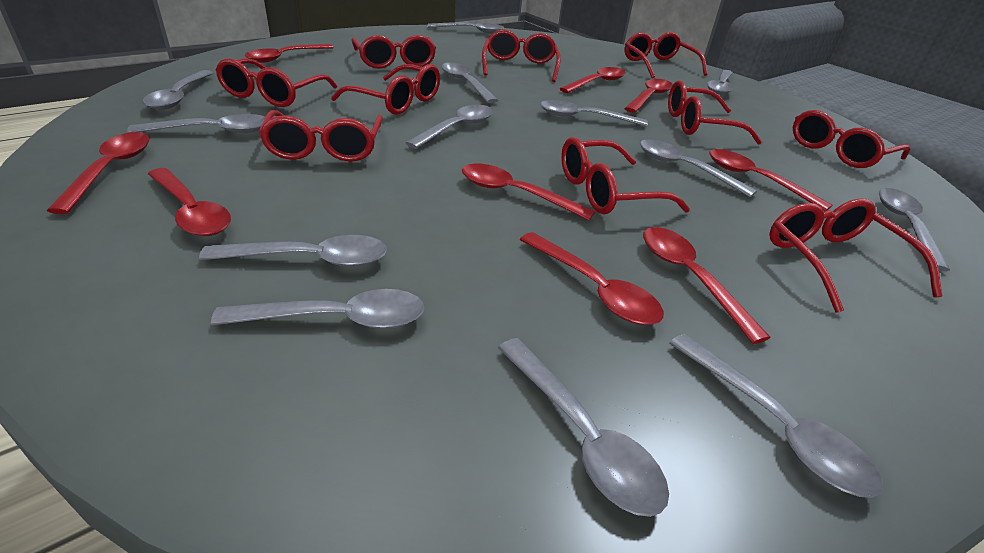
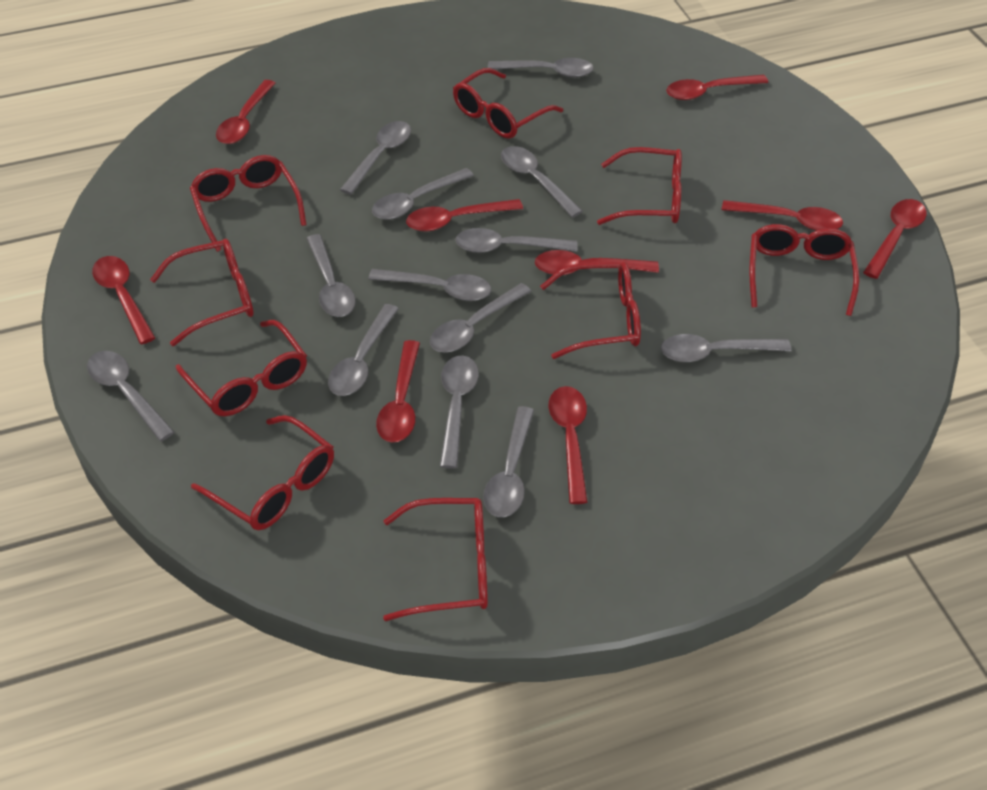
red glasses: [216,58,337,107] [259,110,383,162] [331,64,440,115] [352,35,436,69] [482,29,561,82] [561,137,690,214] [624,32,707,78] [668,80,762,145] [769,198,943,313] [793,110,911,168] = 10 -> [150,239,254,346] [176,320,307,416] [190,155,307,252] [191,415,334,530] [383,498,488,621] [453,68,563,139] [540,261,641,359] [597,147,682,225] [750,224,859,316] = 9

